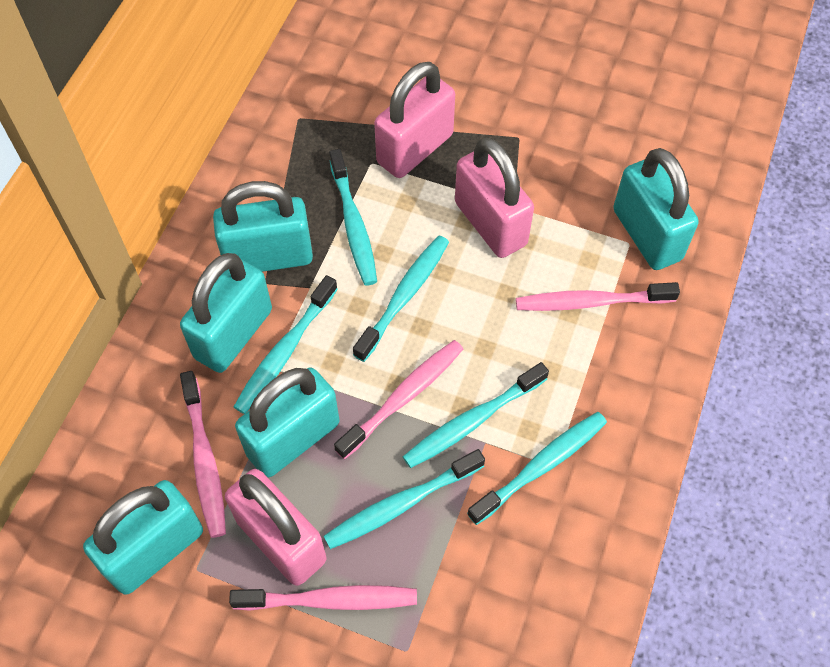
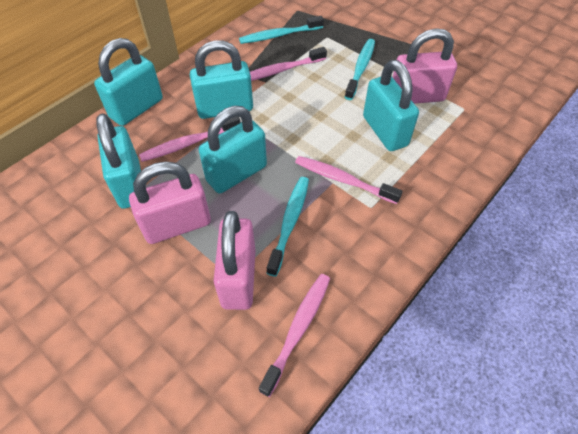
turquoise toothbrush: [234,275,338,414] [324,449,485,549] [329,149,377,285] [353,236,449,362] [403,362,549,468] [467,412,607,525] = 6 -> [239,16,324,44] [267,177,309,277] [345,39,375,100] = 3

